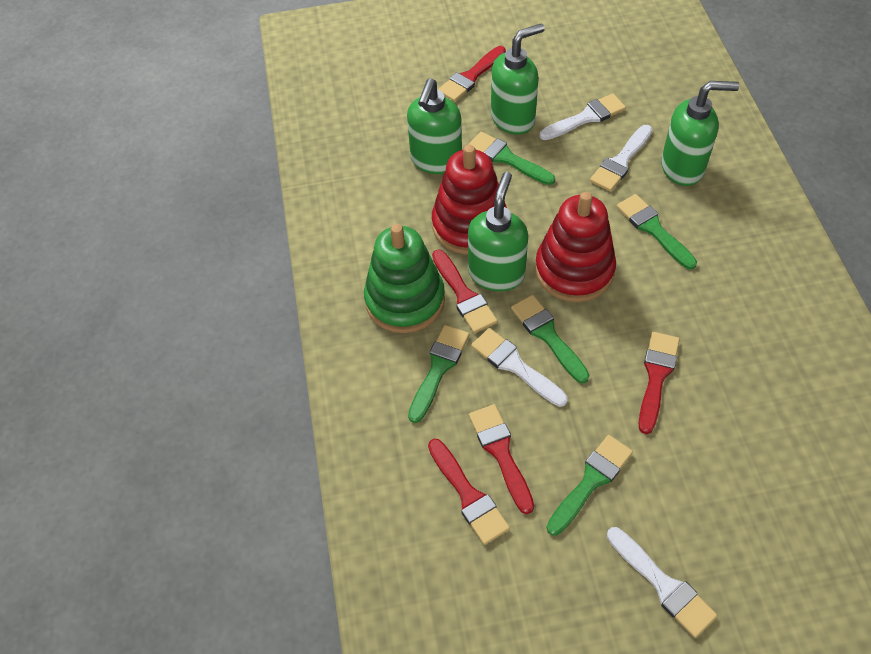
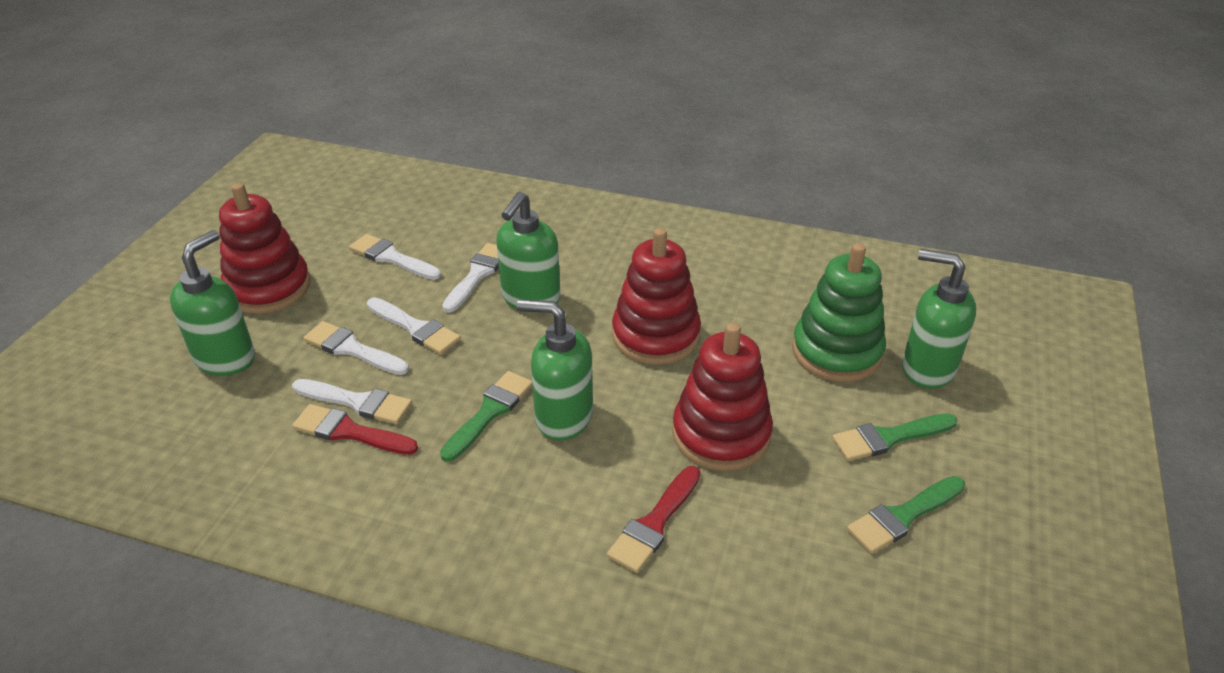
green brush: [408,325,469,423] [468,132,555,185] [511,295,589,383] [546,435,633,536] [617,194,697,270] = 5 -> [440,371,532,462] [832,414,957,461] [847,476,965,554] = 3
red brush: [428,439,510,545] [432,250,498,333] [438,46,506,102] [469,404,534,514] [639,332,680,434] = 5 -> [292,404,418,455] [607,466,701,573] = 2
red stacking toy: [432,145,507,255] [535,192,616,302] = 2 -> [219,183,311,314] [612,228,701,365] [672,323,773,471] = 3
white brush: [471,328,568,407] [539,93,626,140] [590,125,652,192] [607,527,717,638] = 4 -> [292,379,412,424] [304,321,409,375] [349,234,441,280] [367,297,461,354] [442,243,499,313] = 5

